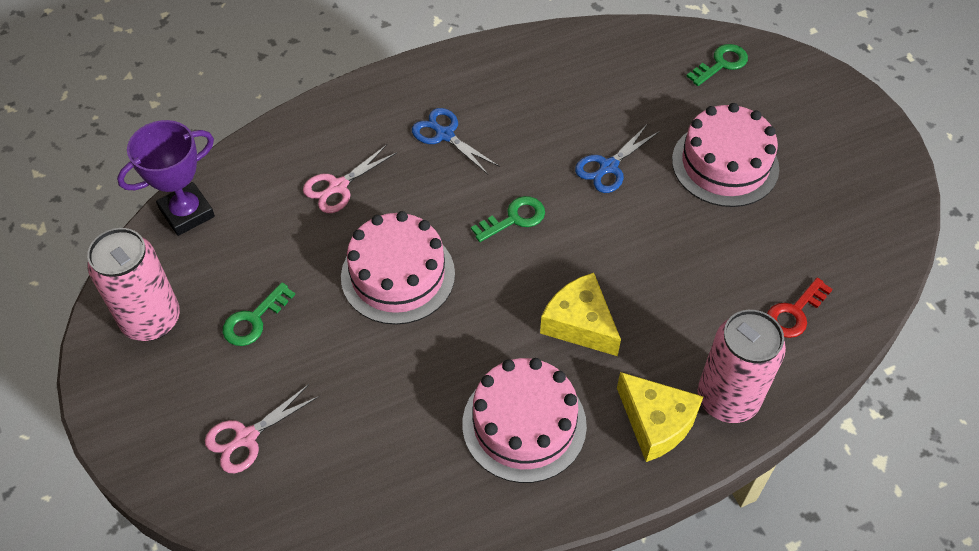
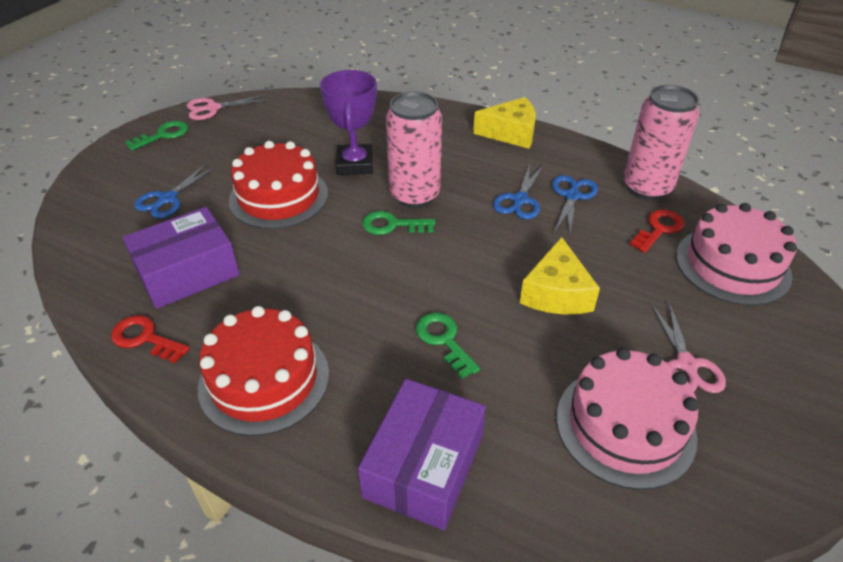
blue scissors: [412,108,500,175] [575,125,660,193] = 2 -> [134,164,217,218] [493,164,543,219] [552,175,598,236] = 3
pink cake: [341,211,455,325] [462,358,587,483] [672,103,779,207] = 3 -> [557,348,699,490] [676,203,797,306] = 2
purple box: none = 0 -> [123,207,240,309] [358,379,486,530] = 2
red cake: none = 0 -> [198,306,329,436] [229,141,328,229] = 2
red key: [767,278,833,338] = 1 -> [111,315,190,363] [630,210,685,253] = 2

